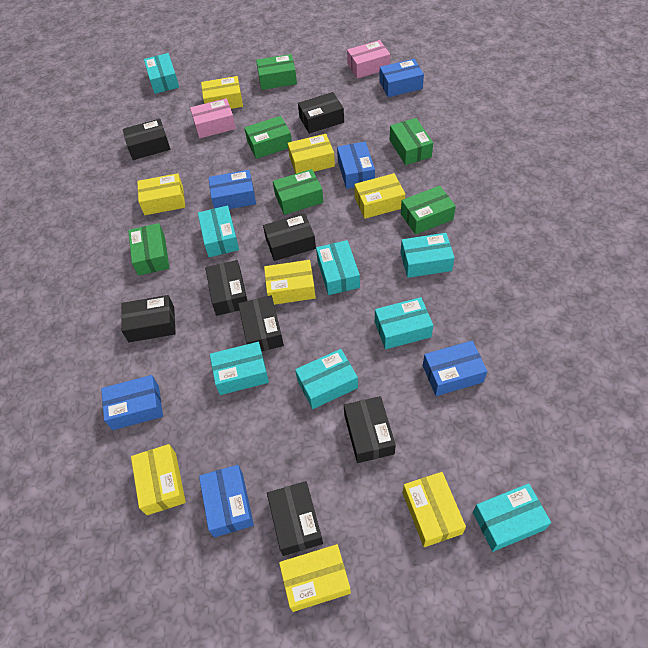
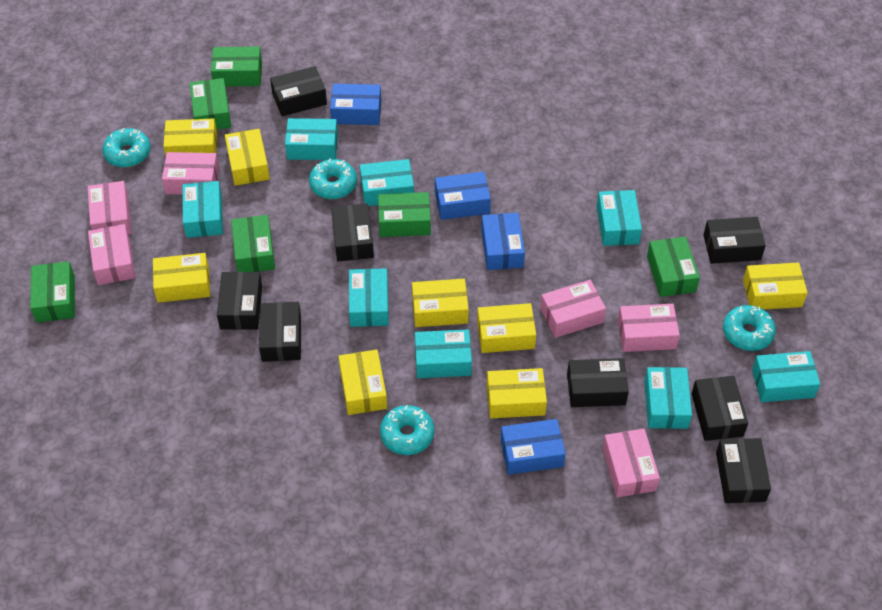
blue box: [101,375,163,430] [199,465,254,537] [208,170,256,209] [337,142,375,189] [379,59,424,97] [423,341,487,396] = 6 -> [330,84,381,125] [435,172,491,220] [481,213,525,270] [500,419,566,475] = 4
pink box: [190,98,236,138] [347,40,390,79] = 2 -> [88,181,131,234] [88,224,135,285] [162,152,219,194] [540,280,606,338] [602,429,660,497] [618,304,680,352] = 6
turquoise donut: none = 0 -> [102,128,150,168] [309,159,357,199] [380,405,434,455] [723,305,776,351] = 4

